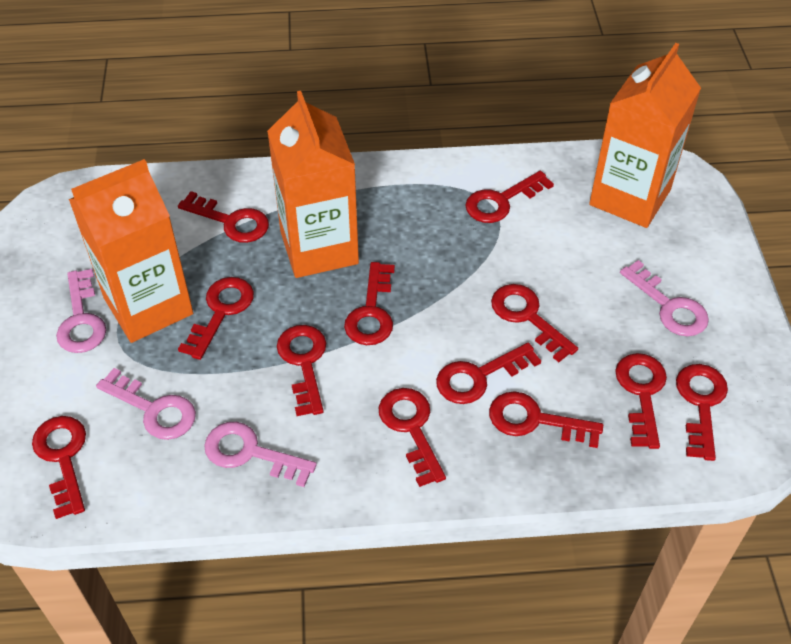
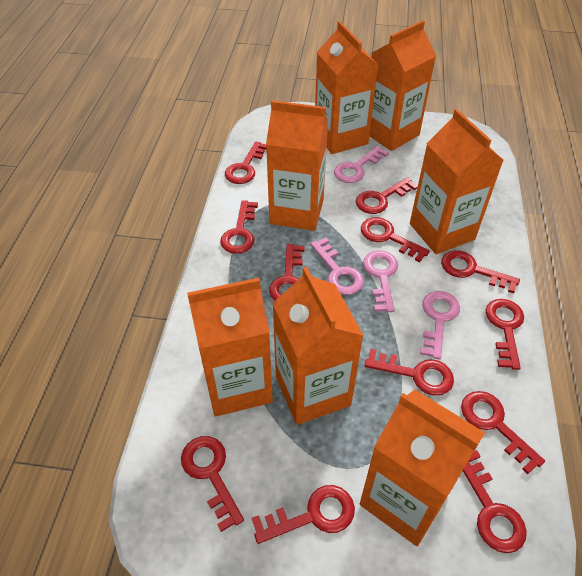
orange carton: [69,159,193,343] [267,91,359,278] [589,43,701,228] = 3 -> [187,278,273,417] [266,100,328,231] [272,267,364,425] [315,21,378,154] [360,390,485,546] [369,21,436,151] [410,109,503,254] = 7

